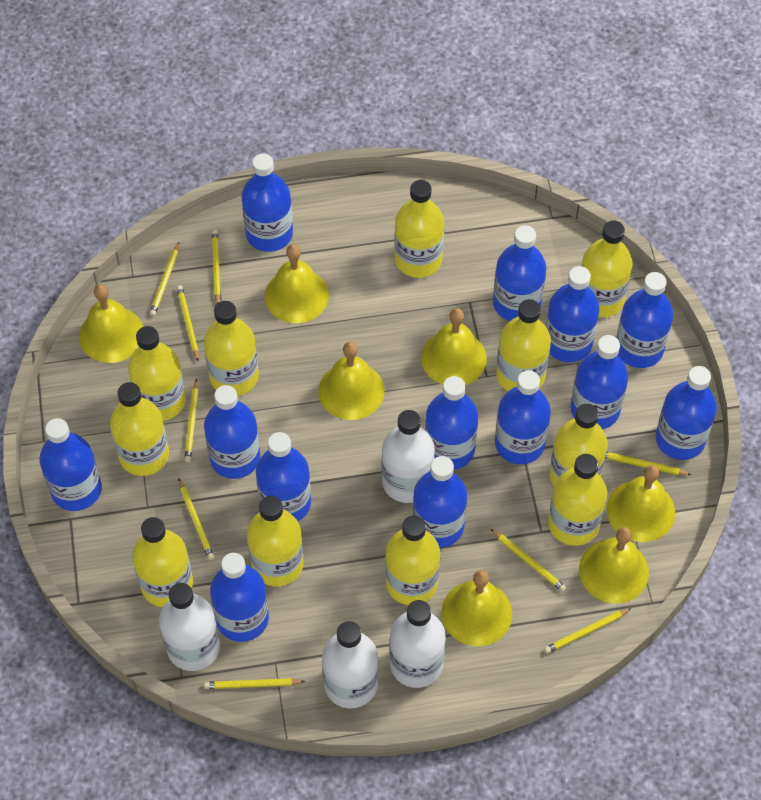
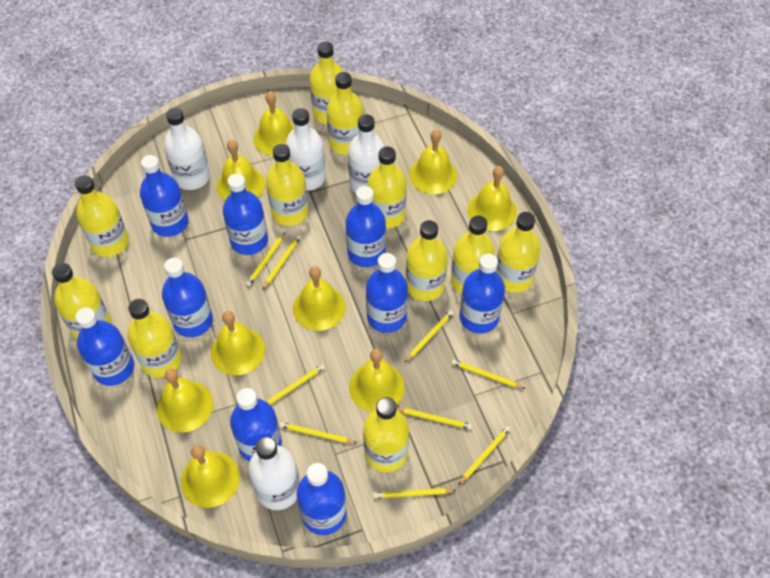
blue bottle: [40,418,102,511] [204,385,260,479] [210,553,269,642] [242,153,293,252] [256,432,311,521] [413,456,467,548] [425,376,478,470] [493,225,546,321] [495,370,551,464] [545,266,600,362] [571,335,628,429] [616,272,673,368] [655,366,717,460] = 13 -> [75,308,134,386] [140,155,189,237] [162,258,213,337] [223,173,268,255] [230,388,282,462] [296,463,347,535] [346,186,386,267] [366,253,408,333] [459,254,505,333] = 9
yellow bell: [79,284,144,363] [265,244,329,323] [318,342,385,420] [421,308,487,385] [442,570,512,646] [579,527,649,603] [606,465,675,542] = 7 -> [157,369,213,433] [181,445,240,508] [211,311,265,375] [216,140,265,201] [253,91,295,156] [293,266,346,331] [349,349,405,412] [409,129,457,194] [467,166,517,231] = 9

